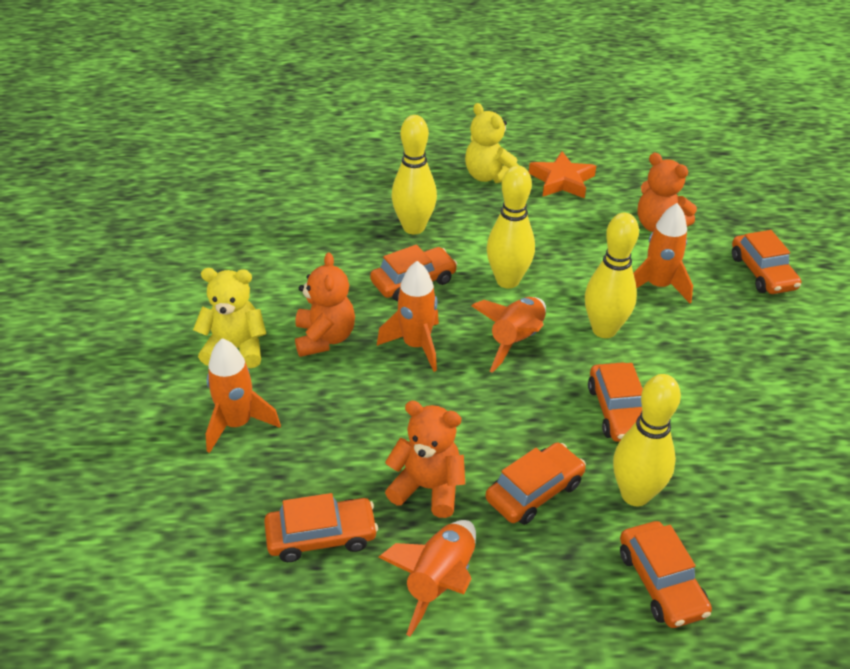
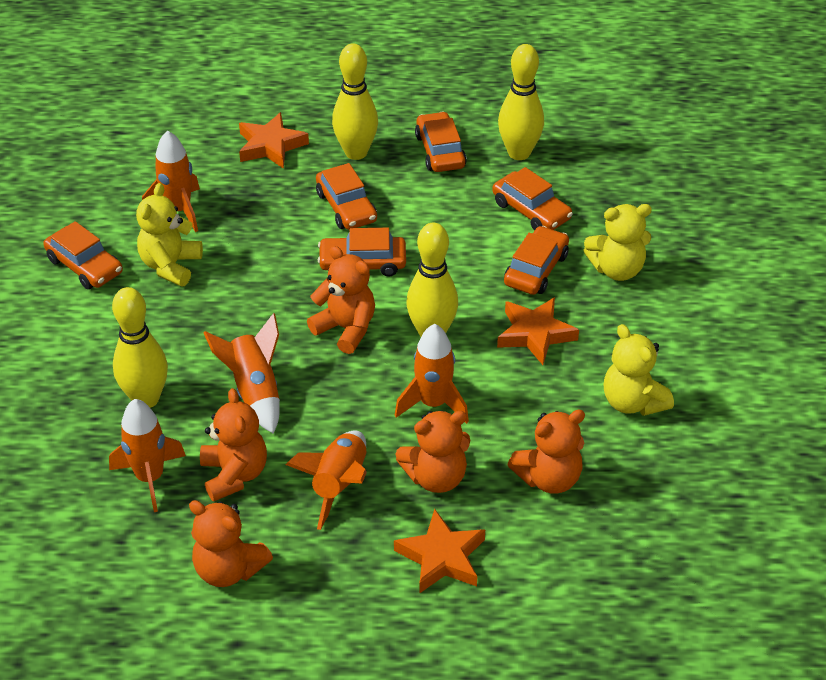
orange star: [529,151,596,199] = 1 -> [239,112,309,169] [394,509,485,594] [497,297,579,365] = 3
orange teddy bear: [295,252,355,357] [385,401,465,518] [637,153,697,232] = 3 -> [189,500,273,587] [200,388,267,502] [307,246,375,354] [396,410,470,493] [507,410,585,493] = 5
yellow teddy bear: [193,268,266,368] [465,103,518,183] = 2 -> [136,183,203,287] [583,204,652,281] [604,324,674,416] = 3

